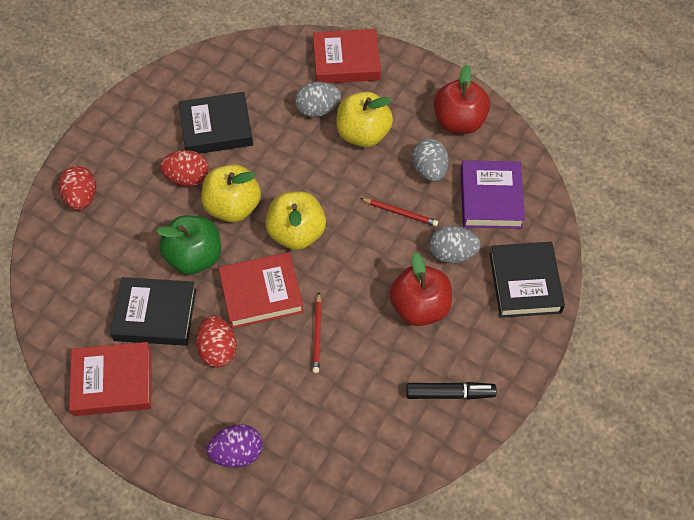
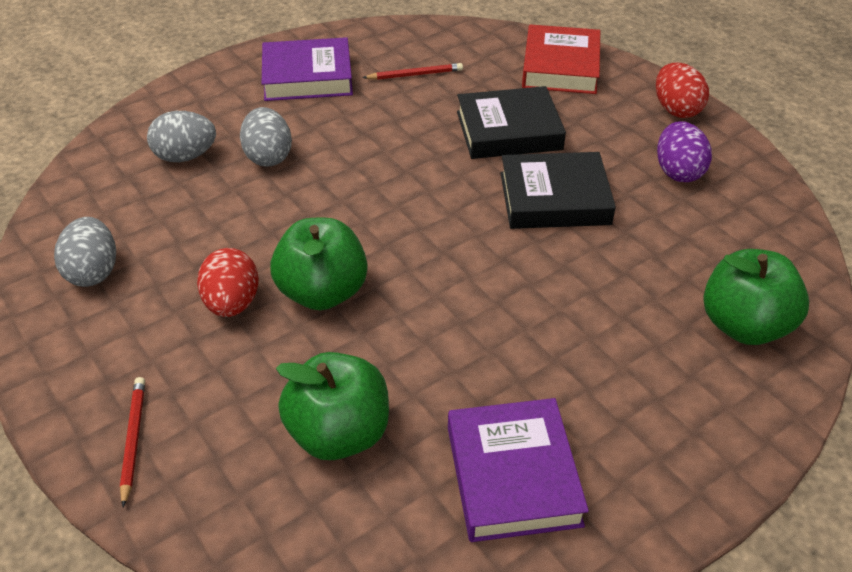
black book: [110,277,196,346] [179,92,253,154] [490,242,565,318] = 3 -> [457,86,566,159] [501,152,616,229] = 2
black marker: [406,382,497,399] = 1 -> none = 0
green apple: [156,215,221,275] = 1 -> [270,218,368,310] [276,352,389,460] [703,249,809,345] = 3
purple book: [461,160,525,229] = 1 -> [262,37,353,101] [448,398,589,542] = 2
red apple: [389,252,452,326] [434,65,490,134] = 2 -> none = 0
red book: [69,342,151,416] [219,252,304,329] [313,29,381,83] = 3 -> [522,24,600,94] = 1
red egg: [59,166,96,210] [160,150,209,186] [196,315,237,368] = 3 -> [197,248,259,317] [656,62,709,118] = 2
yellow apple: [201,164,261,222] [265,191,326,250] [336,92,393,147] = 3 -> none = 0

